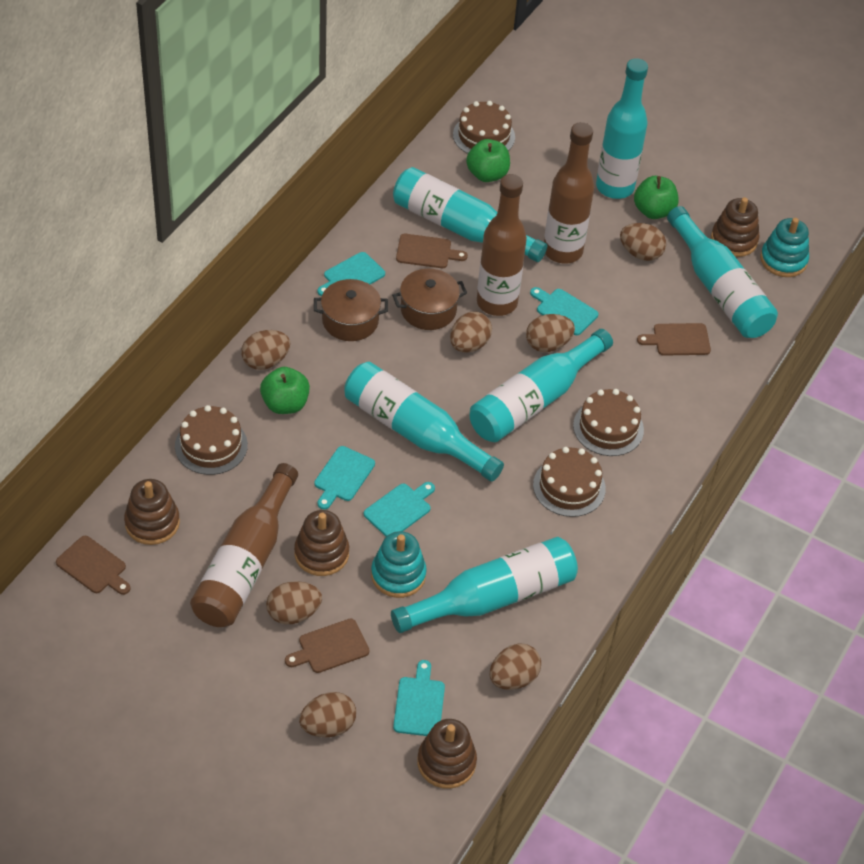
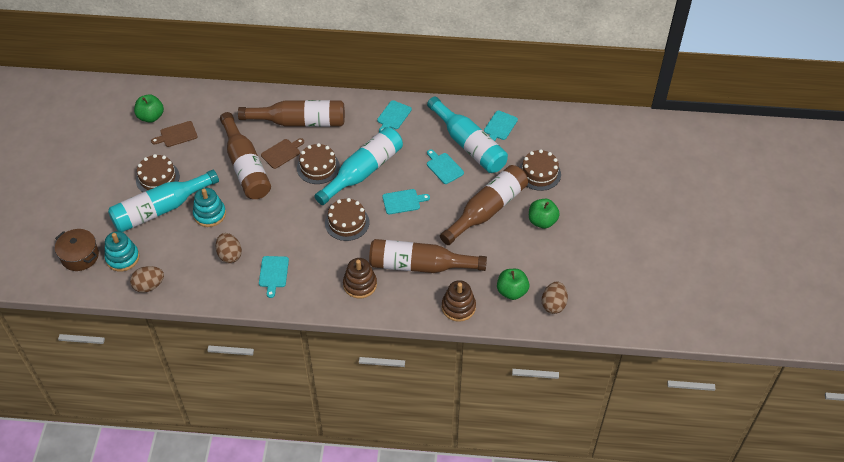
brown bottle: [190,463,298,627] [477,174,527,316] [544,122,594,264] = 3 -> [220,112,271,199] [238,100,345,127] [369,239,487,273] [440,165,528,245] = 4
brown cutting board: [56,536,131,595] [285,619,369,673] [396,234,468,268] [637,323,711,356] = 4 -> [151,121,197,147] [261,138,304,169] = 2
brown egg: [241,330,290,370] [266,581,322,624] [299,692,356,737] [450,311,492,352] [489,644,541,690] [526,314,575,352] [620,223,666,261] = 7 -> [130,266,164,293] [216,233,242,263] [542,282,568,314] = 3
brown pot: [314,279,388,341] [392,269,467,330] = 2 -> [55,229,99,271] = 1
brown stacking toy: [124,479,180,545] [294,510,349,576] [417,719,477,789] [711,197,760,257] = 4 -> [343,258,377,299] [442,280,476,322] = 2
turquoise bottle: [344,362,504,482] [391,537,578,633] [393,167,547,262] [470,329,613,442] [596,58,648,199] [667,206,778,338] = 6 -> [108,170,219,232] [314,127,403,205] [427,97,508,173] = 3

